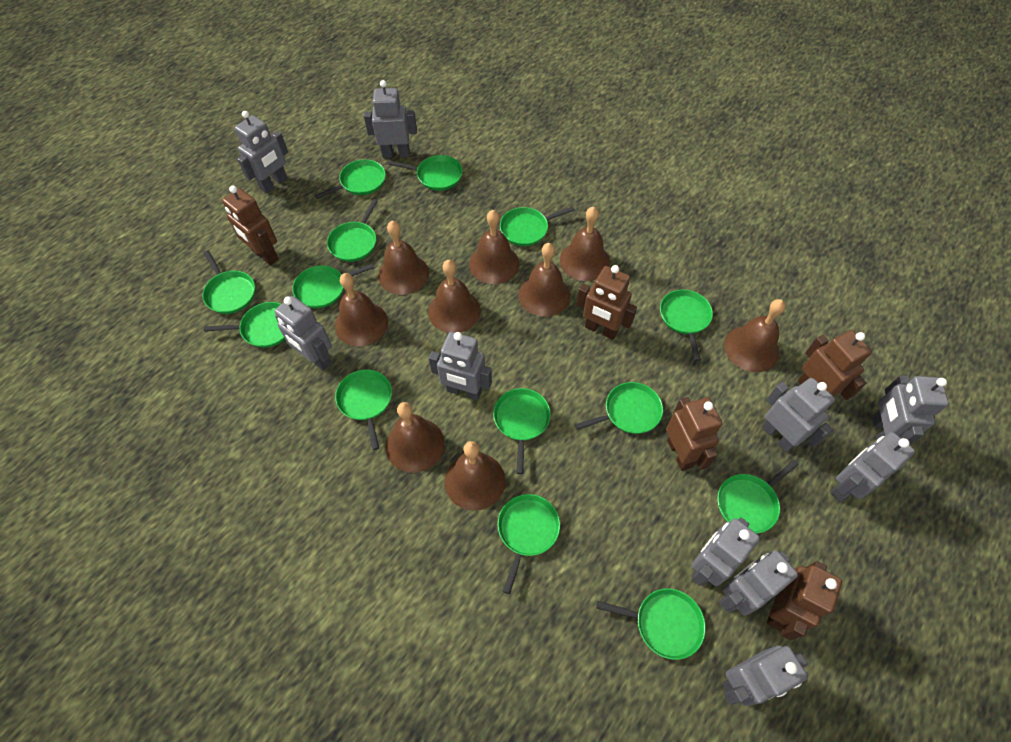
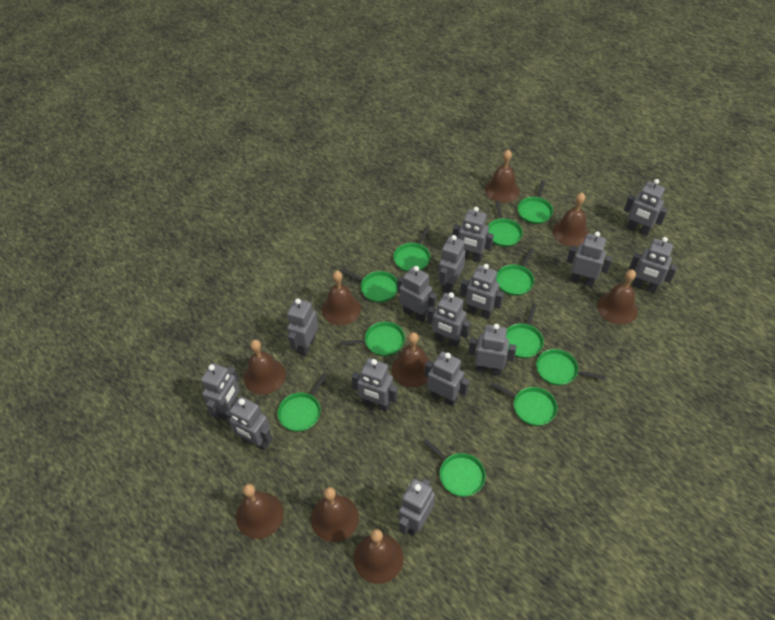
brown robot: [222,186,279,266] [576,265,637,340] [666,397,722,471] [767,561,842,641] [798,330,872,400] = 5 -> none = 0
green pan: [202,250,255,314] [204,302,285,348] [292,264,374,308] [315,159,386,199] [327,199,378,262] [335,369,392,450] [389,155,463,191] [493,388,551,474] [498,494,560,594] [500,206,575,246] [575,382,663,434] [596,588,706,660] [660,290,713,361] [717,460,798,534] = 14 -> [278,373,327,432] [340,322,405,356] [341,269,397,302] [393,226,430,272] [423,439,486,497] [488,201,523,247] [491,382,557,426] [496,249,534,296] [506,304,544,358] [518,181,553,224] [536,349,605,386] = 11
grey robot: [235,111,288,194] [274,296,332,371] [364,80,417,158] [429,332,492,400] [691,517,760,586] [719,550,798,616] [723,645,808,706] [761,378,835,452] [830,432,915,502] [872,376,949,445] = 10 -> [201,363,240,421] [225,397,272,451] [287,298,318,356] [352,358,398,411] [397,266,437,322] [399,478,435,536] [424,351,470,407] [427,292,470,347] [438,235,466,293] [452,207,494,262] [460,264,504,319] [468,324,516,376] [566,231,613,287] [624,179,668,236] [629,237,677,293] = 15

